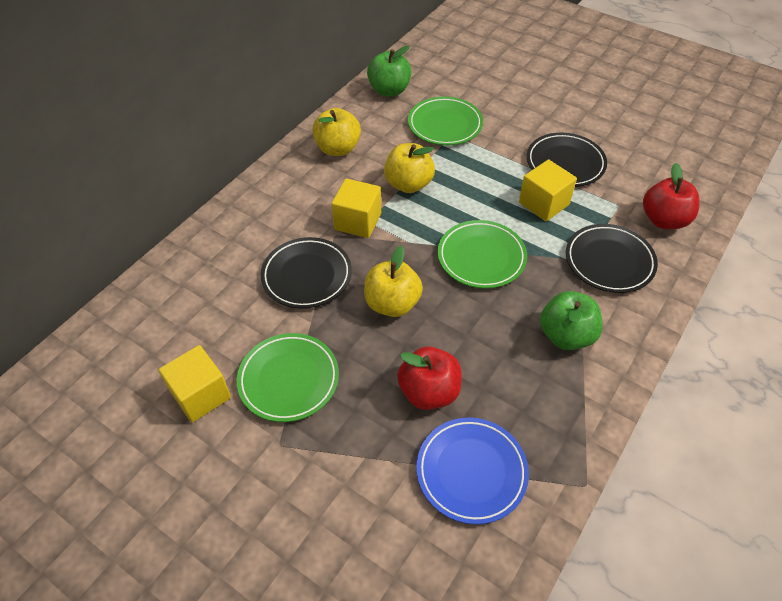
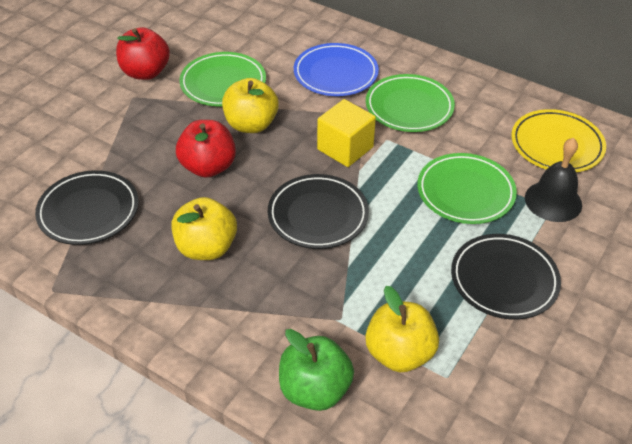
black bell: none = 0 -> [525,138,582,222] = 1
green apple: [367,45,412,97] [540,291,603,350] = 2 -> [279,329,354,411] = 1
yellow cube: [159,345,231,422] [331,178,381,238] [519,159,577,221] = 3 -> [317,99,376,167] = 1
yellow plate: none = 0 -> [511,109,606,172] = 1

